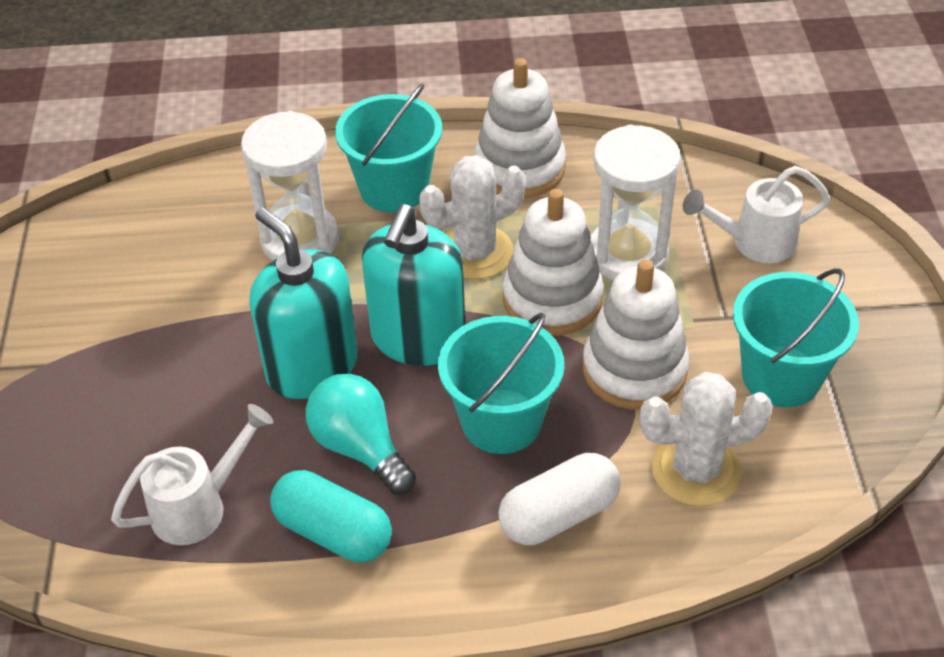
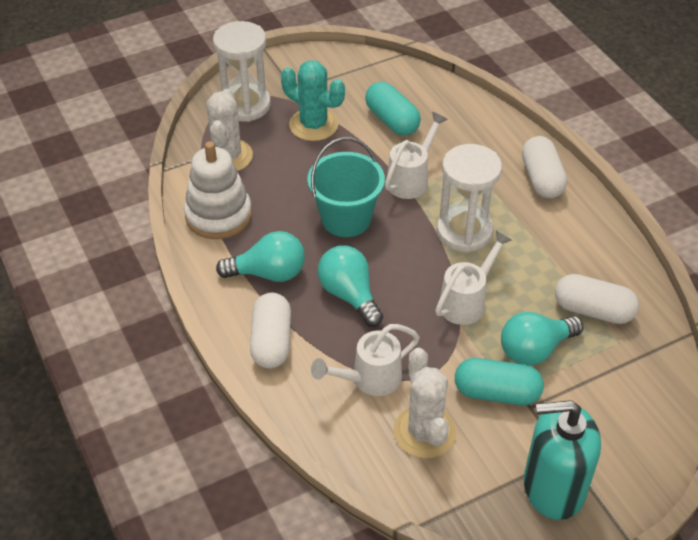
turquoise bucket: [335,83,442,213] [438,312,564,454] [733,268,859,407] = 3 -> [307,137,385,237] = 1
turquoise cactus: none = 0 -> [281,60,345,141] = 1
turquoise capsule: [270,470,392,563] = 1 -> [365,82,421,136] [455,358,544,405] = 2
turquoise light bulb: [306,374,416,495] = 1 -> [216,231,305,282] [318,245,383,327] [501,312,583,366] = 3
turquoise soap dispenser: [249,207,358,399] [362,204,465,366] = 2 -> [524,400,601,520] = 1
white capsule: [498,453,621,545] = 1 -> [250,293,291,369] [522,136,567,198] [555,274,639,324] = 3
white stacking toy: [474,58,566,198] [502,189,604,336] [583,260,690,410] = 3 -> [184,141,252,239] = 1
white watering can: [111,404,273,545] [683,166,830,263] = 2 -> [311,324,420,396] [385,112,448,199] [435,231,512,325] = 3

